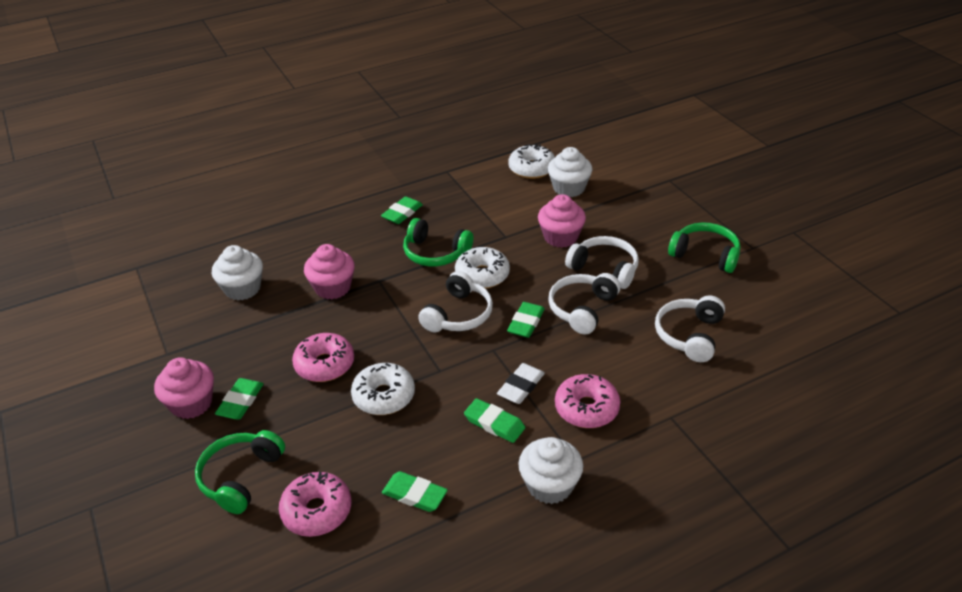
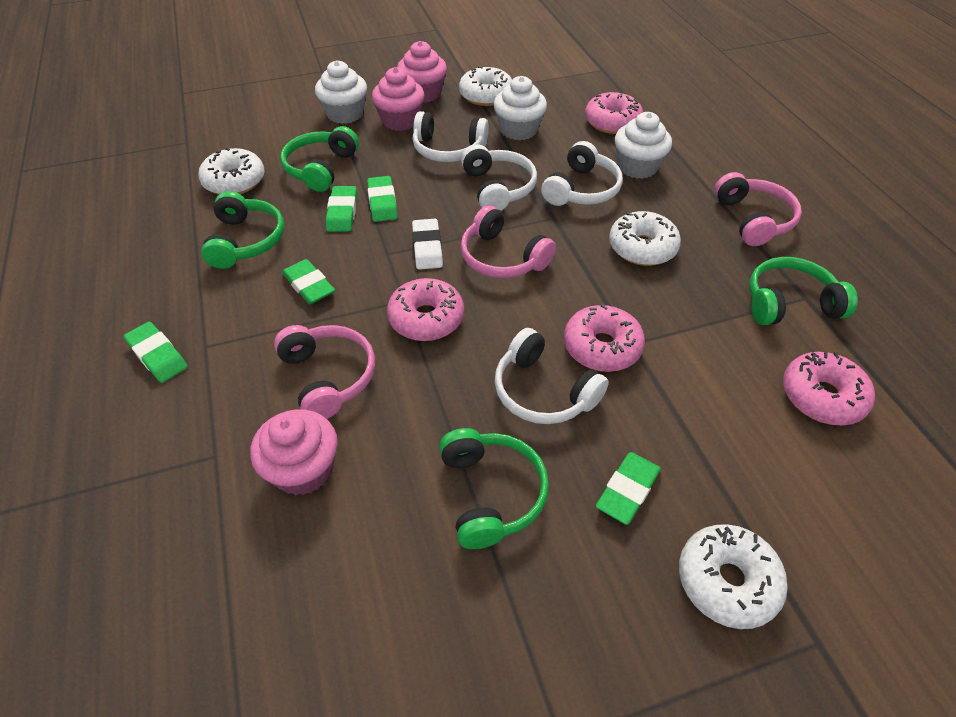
green headphones: [195,430,285,514] [403,218,473,266] [668,223,740,273] = 3 -> [201,191,284,269] [280,126,359,192] [439,428,549,549] [749,257,858,325] = 4
pink donut: [279,472,351,537] [292,333,354,382] [555,374,620,428] = 3 -> [387,278,464,341] [564,304,645,372] [585,92,643,134] [783,352,875,425] = 4
pink headphones: none = 0 -> [274,325,375,419] [461,205,556,278] [714,172,802,246] = 3
white donut: [351,363,415,415] [455,247,510,289] [508,144,555,179] = 3 -> [198,148,264,195] [459,66,512,106] [609,211,681,266] [679,524,788,629] = 4

